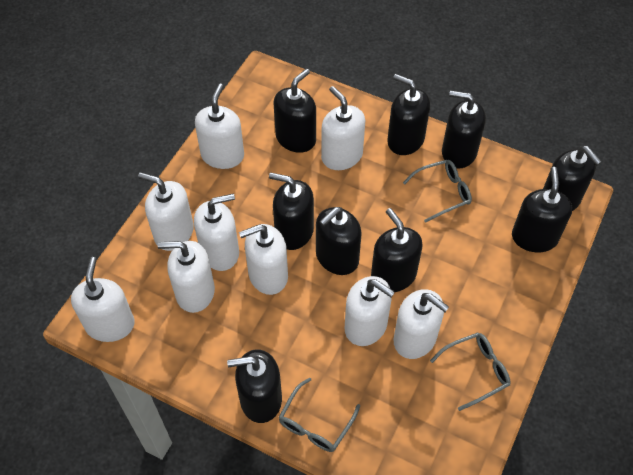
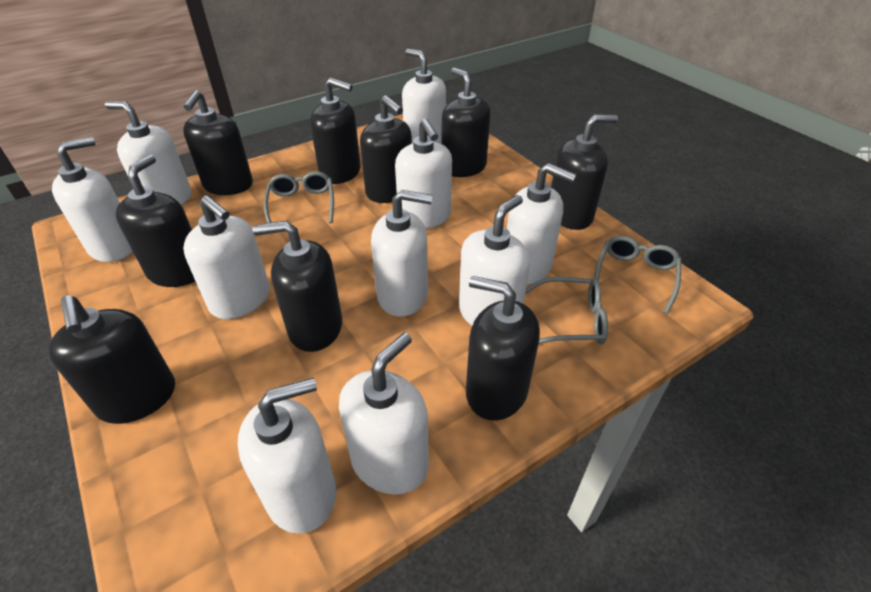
white soap dispenser: [71,257,135,342] [138,172,194,251] [157,241,215,313] [194,193,239,271] [195,83,244,169] [239,224,288,295] [321,86,365,170] [345,276,395,346] [394,289,449,359] = 9 -> [52,137,133,262] [105,101,191,206] [183,195,270,319] [238,378,336,534] [339,333,429,495] [371,190,433,317] [395,119,452,229] [402,49,446,144] [459,195,530,325] [507,163,576,285] = 10

